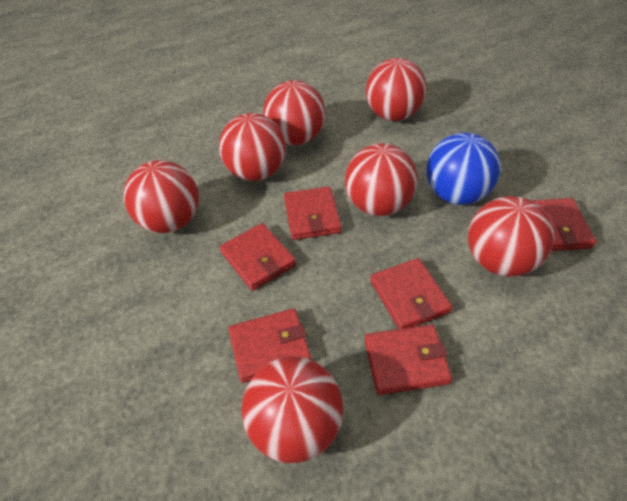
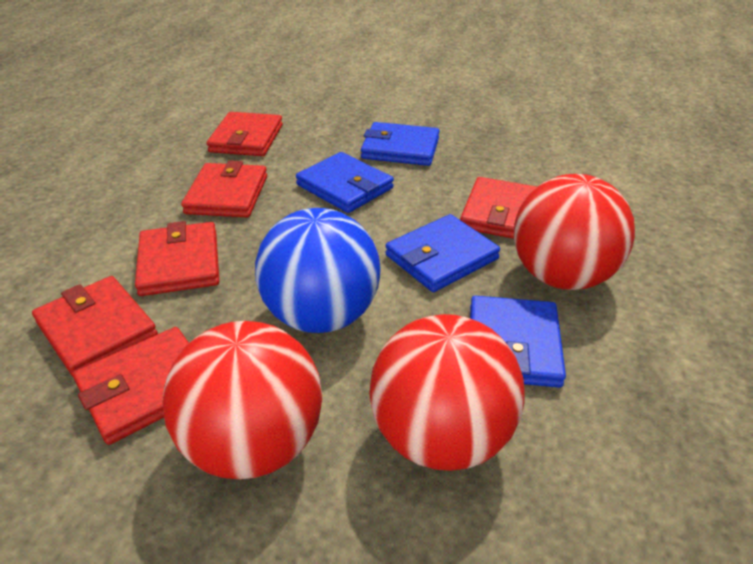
blue wallet: none = 0 -> [296,152,394,213] [361,122,440,166] [385,214,500,292] [470,296,566,388] = 4
red ball: [123,160,199,233] [219,113,286,181] [242,357,343,463] [263,80,325,145] [345,143,417,216] [366,58,427,121] [468,196,554,277] = 7 -> [162,321,322,479] [369,314,525,471] [514,174,635,290] = 3

